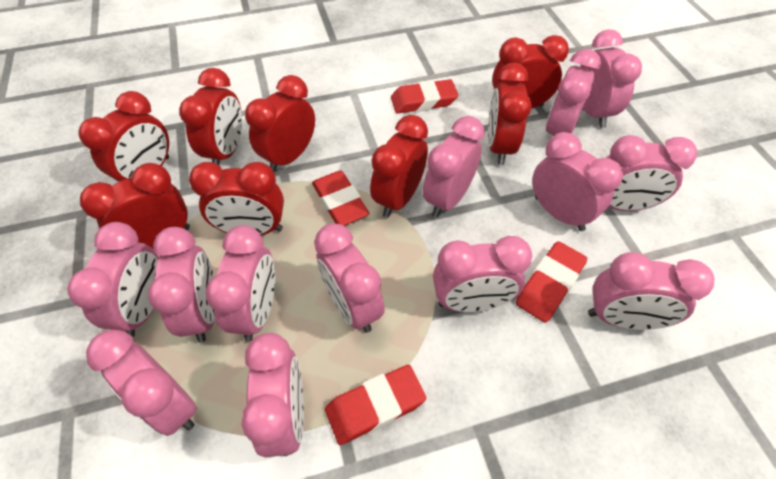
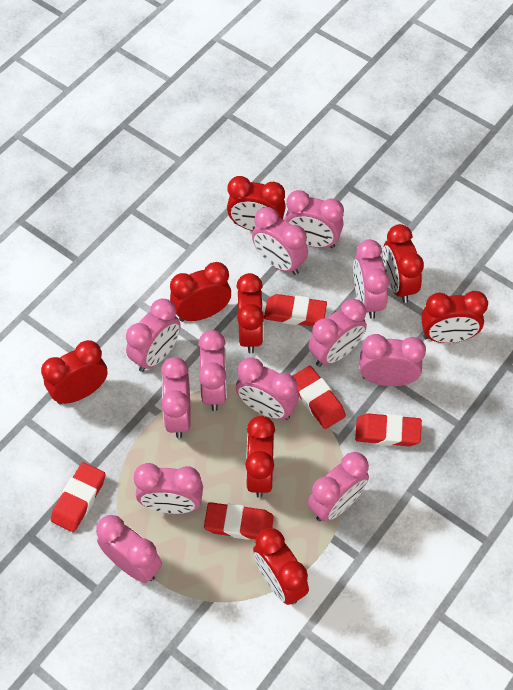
pink clock: [67,222,159,337] [86,329,197,436] [148,227,215,343] [205,225,275,342] [242,333,304,458] [314,223,385,333] [423,116,485,218] [433,236,532,312] [532,132,623,231] [545,49,601,137] [580,29,642,128] [588,252,714,330] [606,135,697,211] = 13 -> [96,515,162,583] [126,299,181,372] [134,463,203,514] [161,357,191,438] [198,330,227,411] [236,358,299,420] [252,207,308,275] [284,190,344,248] [308,299,367,367] [308,452,369,521] [353,239,390,319] [360,334,426,386] = 12
red eraser: [312,170,369,226] [325,365,426,445] [391,79,458,114] [516,241,587,323] = 4 -> [51,462,105,532] [204,502,274,540] [264,294,327,327] [293,366,346,429] [355,413,422,446] = 5

